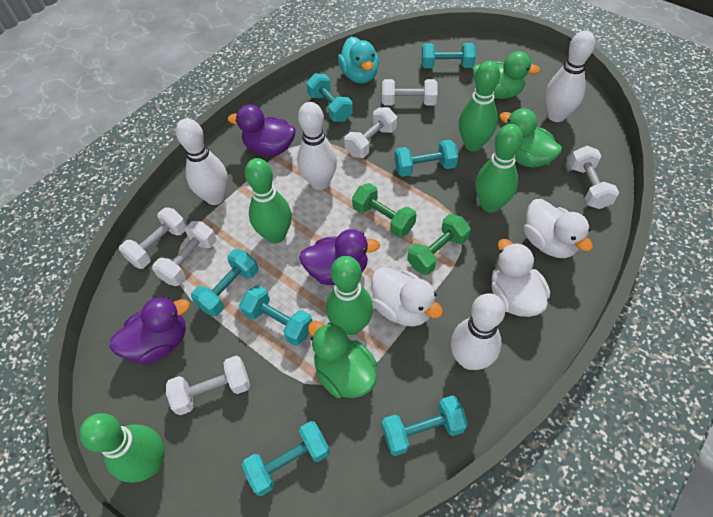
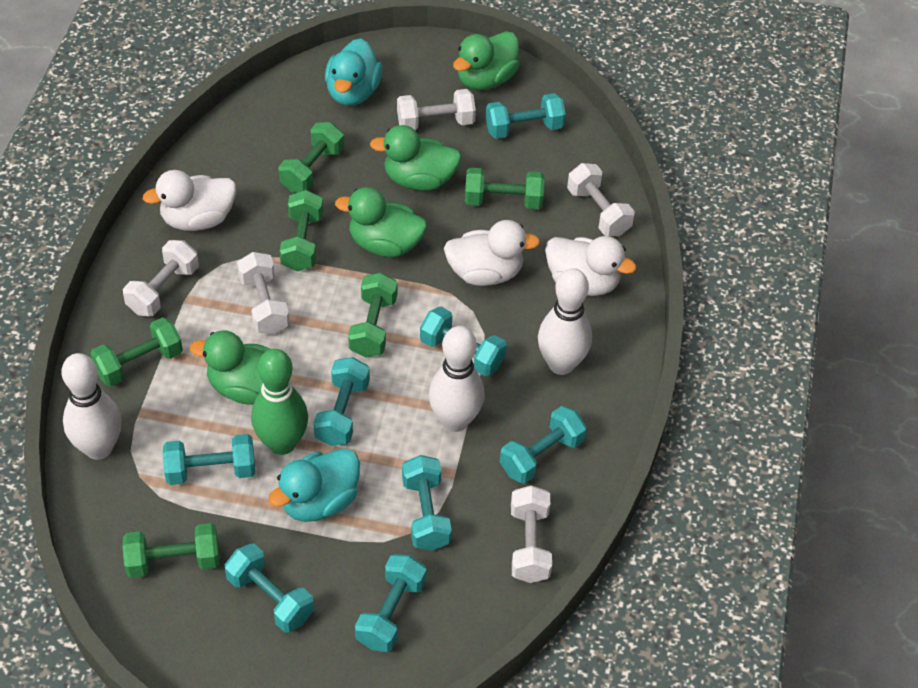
green bowling pin: [79,413,165,482] [245,158,292,244] [326,256,373,335] [459,61,500,151] [475,124,523,213] = 5 -> [251,349,308,455] = 1
green duck: [308,321,377,398] [472,51,540,99] [499,108,562,168] = 3 -> [190,330,270,405] [335,187,427,257] [370,125,462,191] [453,31,519,90] = 4
green dumbbell: [352,183,416,238] [407,214,471,275] = 2 -> [90,317,183,386] [122,523,220,578] [278,122,344,192] [280,190,323,272] [348,272,397,358] [465,168,544,209] = 6
purple duck: [109,297,190,365] [228,105,296,156] [299,229,380,285] = 3 -> none = 0
turquoise duck: [338,37,379,83] = 1 -> [268,448,360,522] [325,38,382,106] = 2
turquoise dumbbell: [191,249,258,316] [240,285,313,346] [242,421,330,496] [306,73,353,122] [382,395,468,456] [395,140,458,177] [422,43,476,68] = 7 -> [163,434,255,485] [225,544,314,633] [313,357,370,446] [355,554,427,652] [402,455,452,551] [420,307,507,376] [486,93,566,139] [500,406,587,484] = 8
white bowling pin: [176,118,228,205] [297,102,337,190] [451,293,505,370] [545,30,595,122] = 4 -> [61,353,122,460] [429,326,485,432] [538,268,592,375] = 3
white dumbbell: [119,208,187,269] [152,221,217,286] [166,356,250,415] [344,107,397,158] [382,79,438,106] [569,146,619,209] = 6 -> [123,240,199,316] [237,252,290,335] [397,89,476,131] [511,485,552,583] [567,163,635,236] = 5

